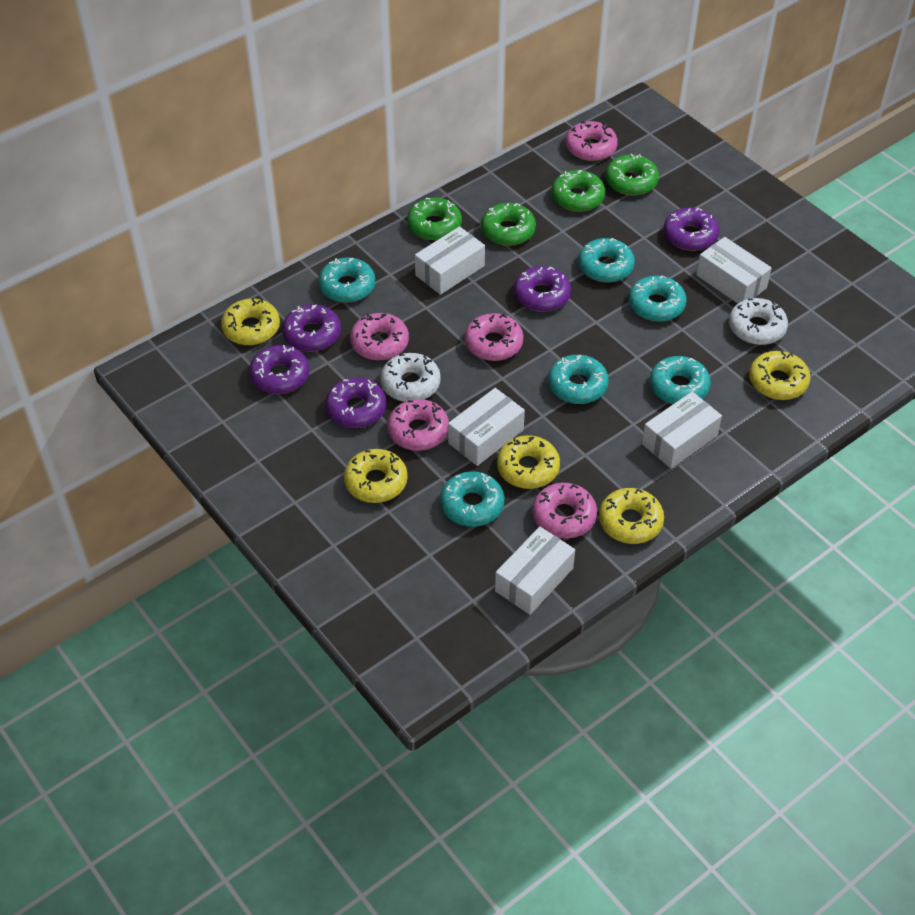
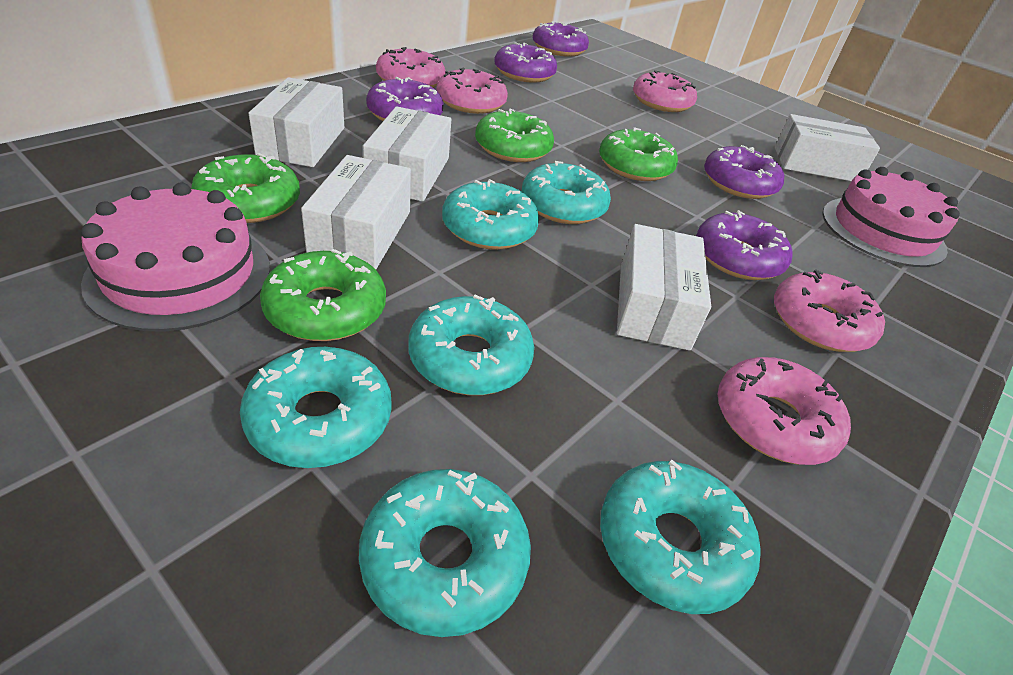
pink cake: none = 0 -> [81,183,270,332] [822,167,960,267] = 2
white donut: [380,353,441,402] [729,298,788,345] = 2 -> none = 0
yellow donut: [221,298,280,345] [344,449,408,503] [497,435,560,489] [599,488,664,544] [749,350,810,400] = 5 -> none = 0

